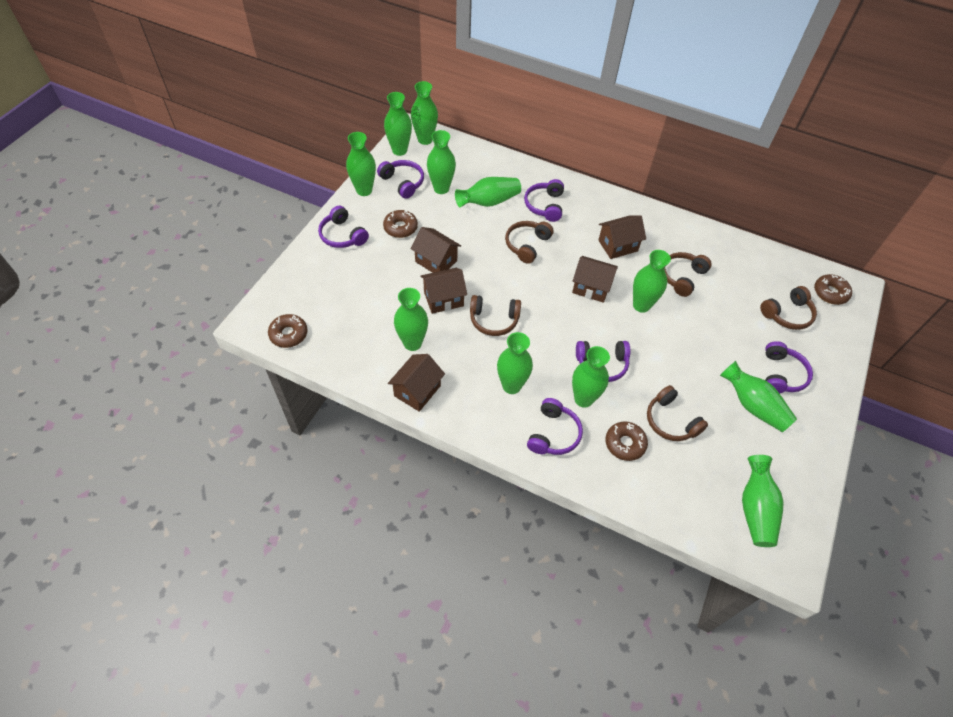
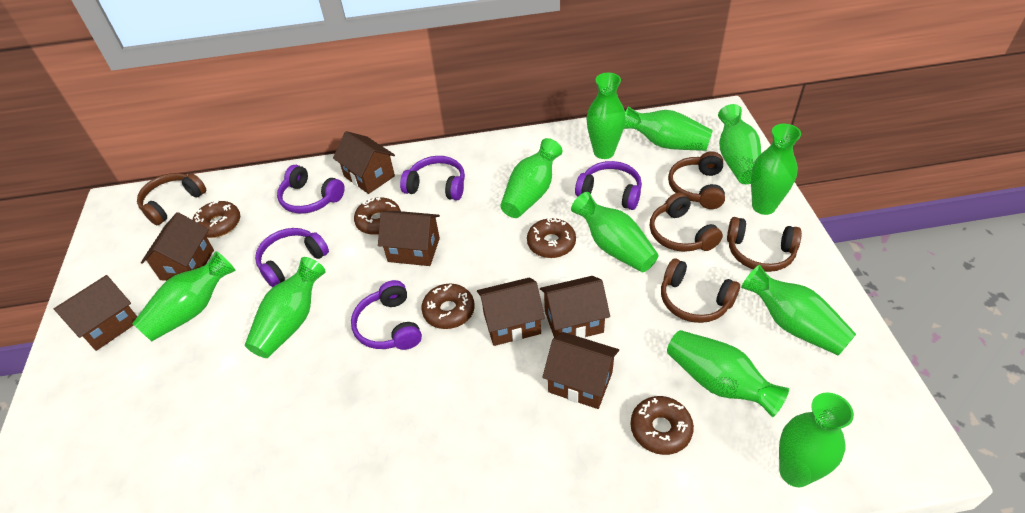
brown donut: [268,314,308,348] [383,210,418,238] [605,421,648,461] [814,274,852,305] = 4 -> [193,200,240,238] [354,197,401,235] [422,284,475,329] [527,218,576,258] [630,396,694,455] = 5
brown house: [388,354,445,412] [411,227,461,273] [420,268,467,314] [572,256,618,303] [598,215,646,259] = 5 -> [54,275,137,351] [141,212,214,281] [333,131,395,194] [378,211,440,266] [477,277,545,346] [540,276,610,338] [542,332,619,409] = 7
purple headphones: [318,206,369,248] [377,160,424,199] [524,179,564,222] [527,398,583,455] [576,341,631,382] [765,341,813,393] = 6 -> [255,228,329,287] [277,165,345,214] [351,280,422,350] [400,156,465,201] [575,161,642,210] = 5

